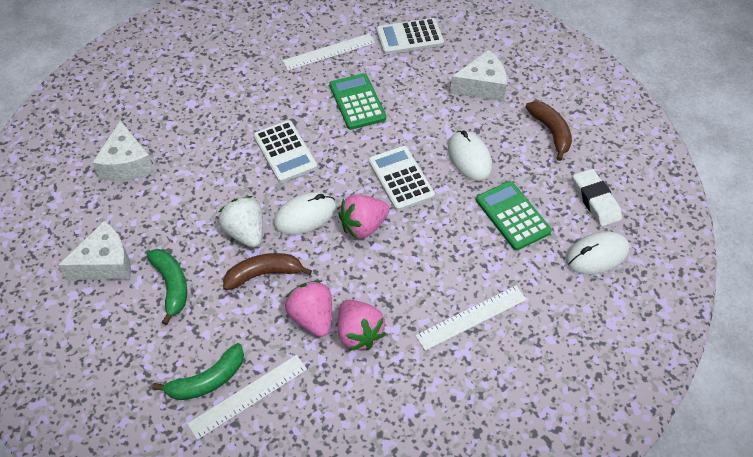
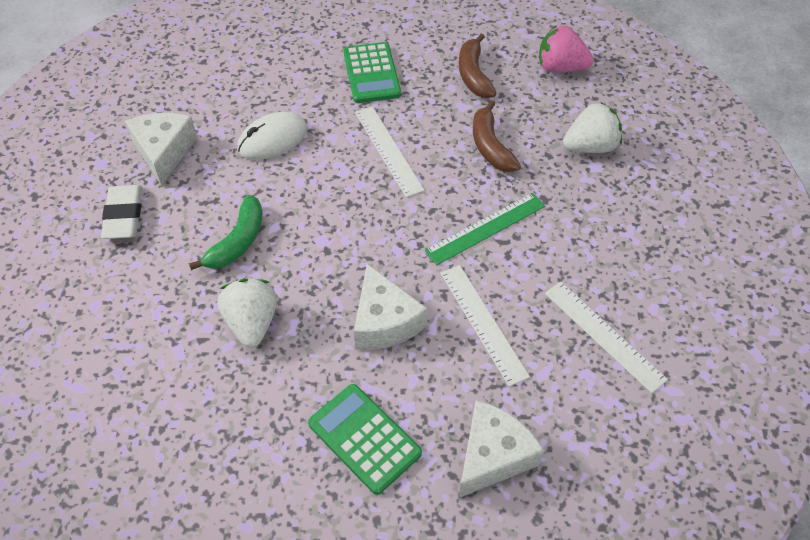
green banana: [146,249,187,325] [152,343,244,400] = 2 -> [189,195,263,270] = 1
green ruler: none = 0 -> [425,193,545,265] = 1
pink strawberry: [285,280,332,337] [338,194,390,239] [338,300,386,351] = 3 -> [539,25,593,73] = 1
white calculator: [254,120,317,183] [369,146,435,211] [377,18,444,54] = 3 -> none = 0
white mouse: [274,192,336,235] [448,130,492,181] [566,231,630,275] = 3 -> [237,112,307,160] = 1
white strawberry: [218,196,263,248] = 1 -> [218,279,277,348] [563,102,622,153] = 2

